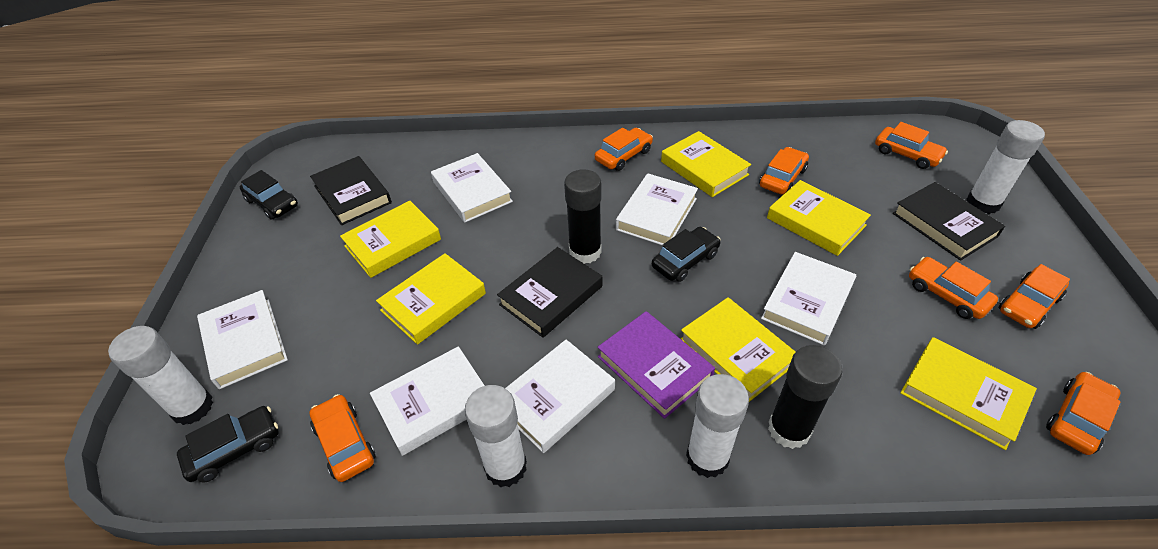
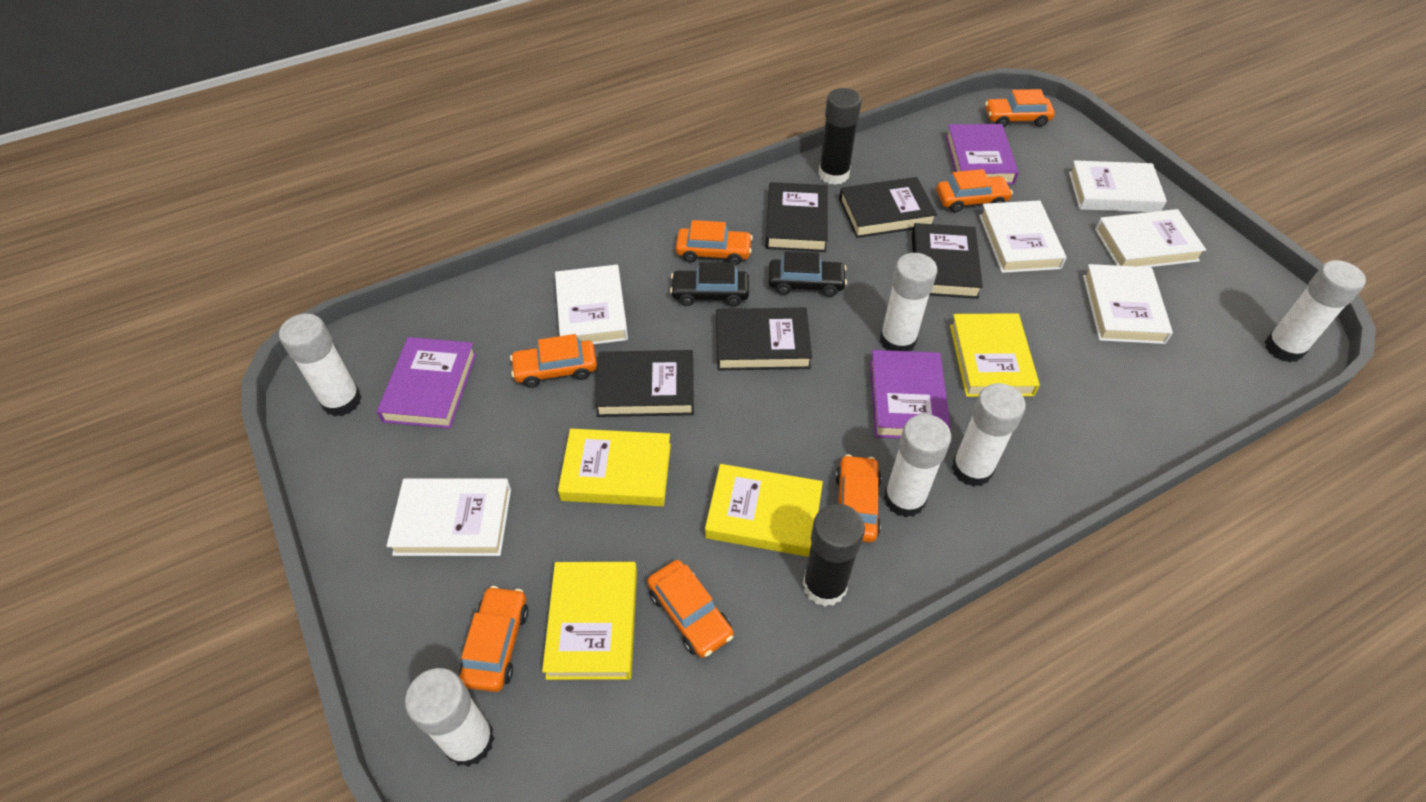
black book: [310,156,392,225] [497,247,602,338] [893,182,1005,261] = 3 -> [595,350,694,417] [716,308,812,370] [765,182,828,252] [839,177,937,238] [912,223,983,299] = 5
black car: [177,406,279,482] [240,170,298,220] [652,227,721,282] = 3 -> [670,262,749,307] [768,251,847,297] = 2
purple book: [598,311,715,419] = 1 -> [377,337,477,429] [870,350,951,438] [945,124,1019,184] = 3
white glue stick: [108,326,213,425] [465,385,527,487] [686,374,749,478] [966,120,1045,214] = 4 -> [279,314,362,417] [405,668,495,767] [880,253,938,351] [884,414,951,518] [951,383,1026,487] [1265,260,1366,363] = 6
yellow book: [340,201,441,278] [376,253,486,345] [661,131,751,197] [681,297,795,402] [767,180,871,256] [900,337,1037,450] = 6 -> [542,562,637,680] [558,429,671,506] [705,464,823,557] [950,313,1040,397] = 4

